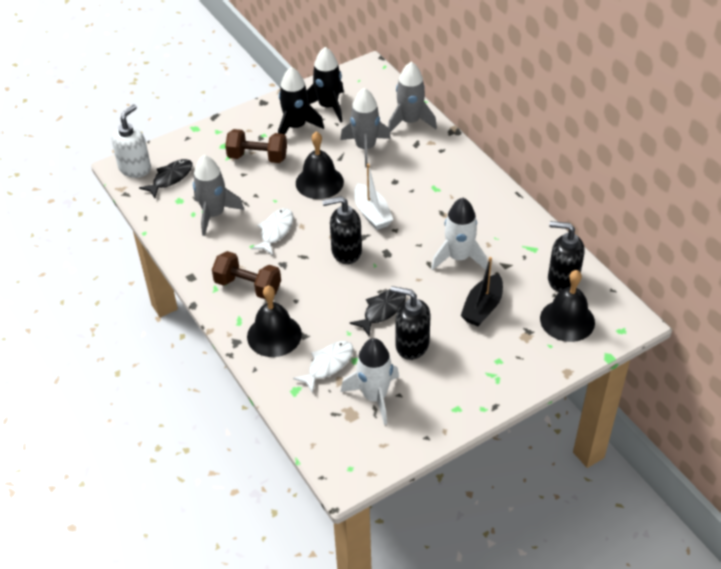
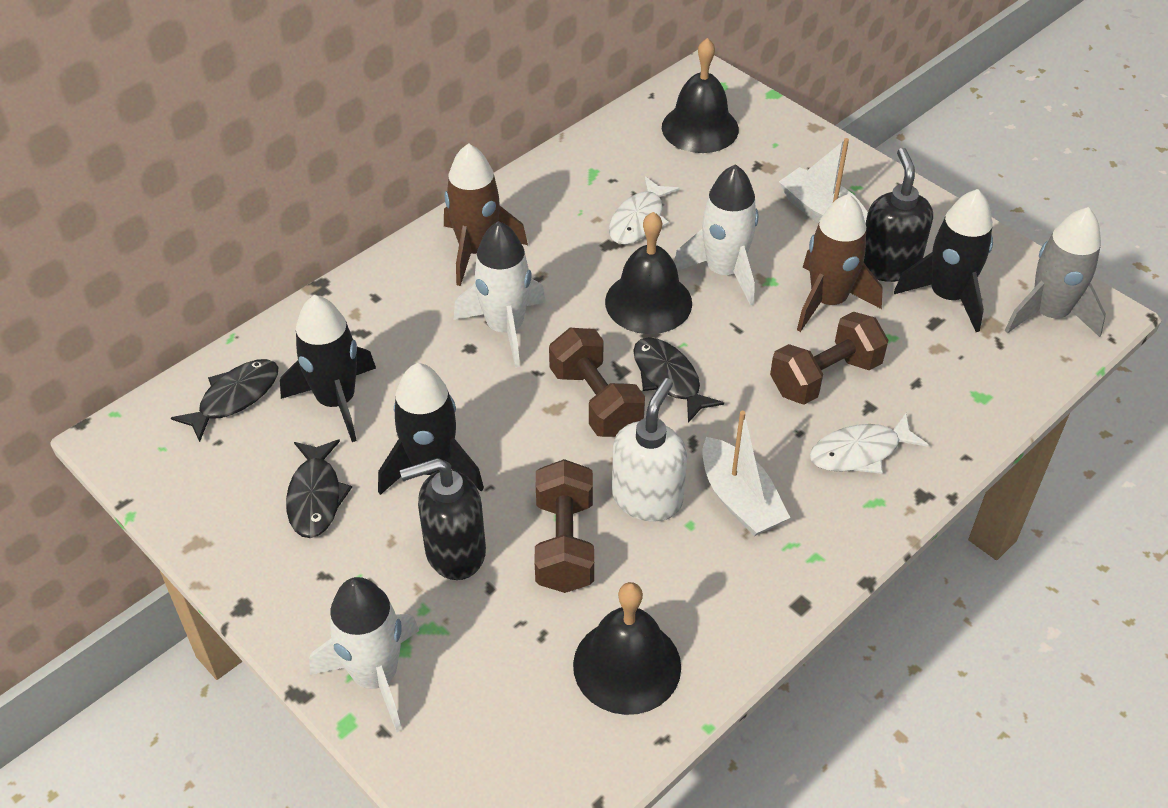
black boat: [461,257,503,326] = 1 -> none = 0
black fish: [139,159,192,198] [350,289,406,336] = 2 -> [171,359,278,442] [286,439,352,538] [633,337,724,423] = 3
black rocket: [278,67,324,134] [307,47,344,123] = 2 -> [280,295,376,442] [378,363,484,495] [894,189,993,332] = 3
black soap dispenser: [322,196,362,264] [390,286,431,360] [548,221,585,292] = 3 -> [400,458,486,580] [864,148,933,282] = 2
brown dumbbell: [212,251,281,299] [225,129,287,163] = 2 -> [535,459,594,593] [549,328,645,437] [770,312,888,404] = 3
brown rocket: none = 0 -> [444,143,528,286] [797,194,883,332] = 2
grey rocket: [193,155,244,236] [340,88,391,167] [388,62,437,132] = 3 -> [1005,207,1106,337] = 1
white boat: [354,163,393,230] = 1 -> [702,411,790,536] [779,138,868,223] = 2
white rocket: [341,338,399,425] [431,198,487,270] = 2 -> [309,577,419,732] [454,221,546,368] [674,164,758,305] = 3

